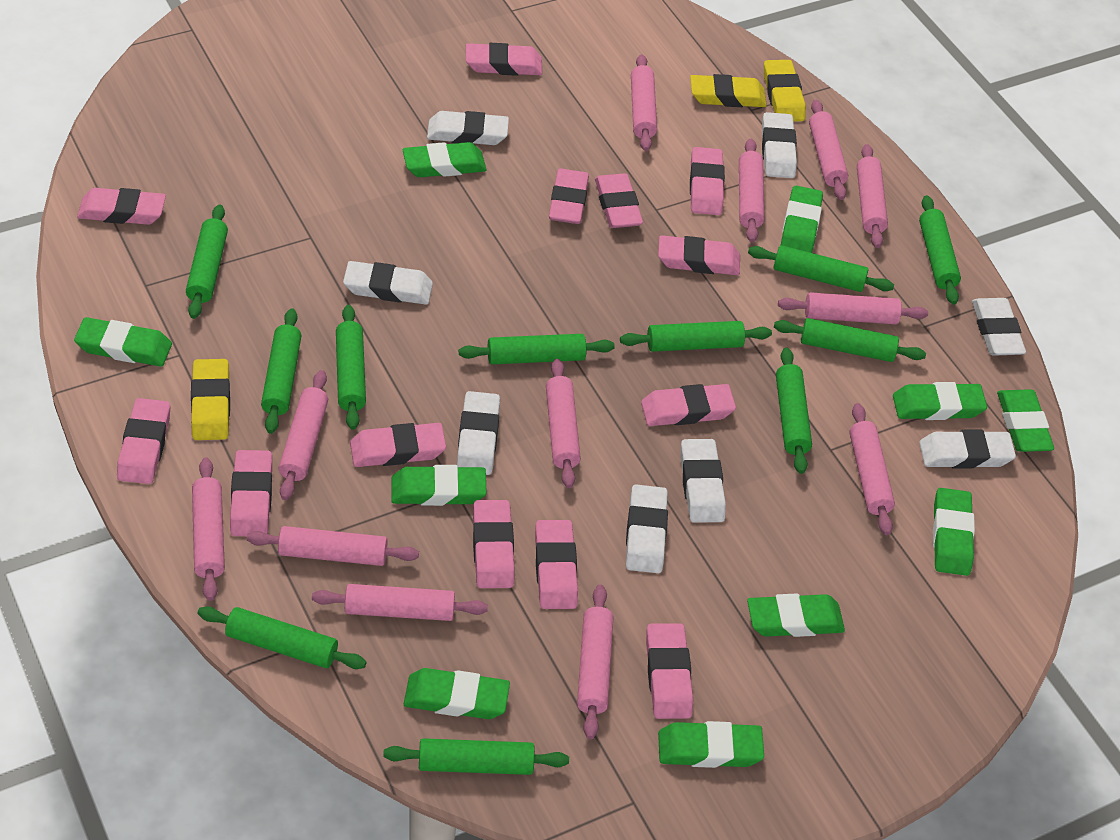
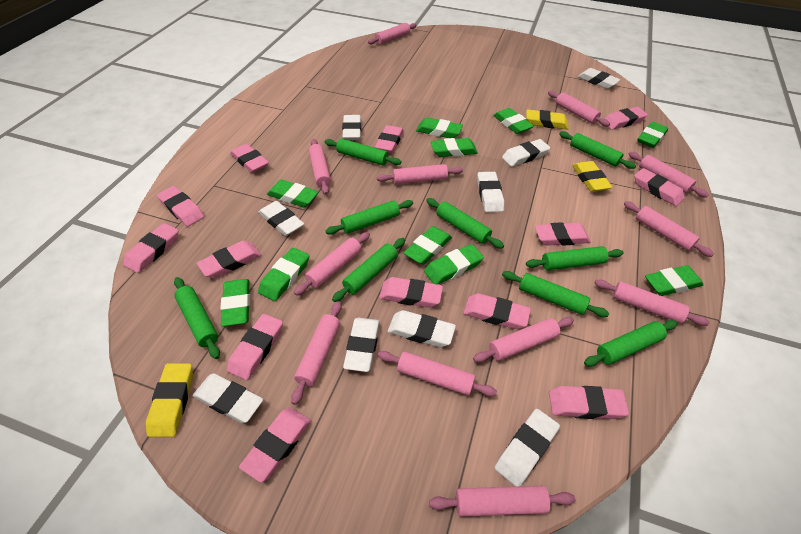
green rolling pin: [186,204,228,319] [198,606,367,669] [261,308,302,434] [336,305,366,430] [383,738,569,775] [459,334,615,364] [620,321,772,352] [748,245,894,292] [774,318,926,362] [776,347,812,474] [919,195,961,305] = 11 -> [174,277,220,359] [325,139,401,165] [326,200,413,235] [332,238,405,302] [426,198,504,249] [502,271,609,317] [526,246,623,270] [559,131,636,169] [584,320,678,367] = 9
white eraser: [343,261,433,305] [427,111,509,145] [457,391,500,475] [626,484,668,573] [680,439,726,523] [762,112,797,178] [919,430,1016,469] [972,298,1026,356] = 8 -> [193,373,263,423] [258,201,304,236] [342,115,361,140] [343,318,380,372] [388,310,456,347] [477,172,504,212] [495,409,560,487] [502,139,550,167] [578,68,621,89] = 9

